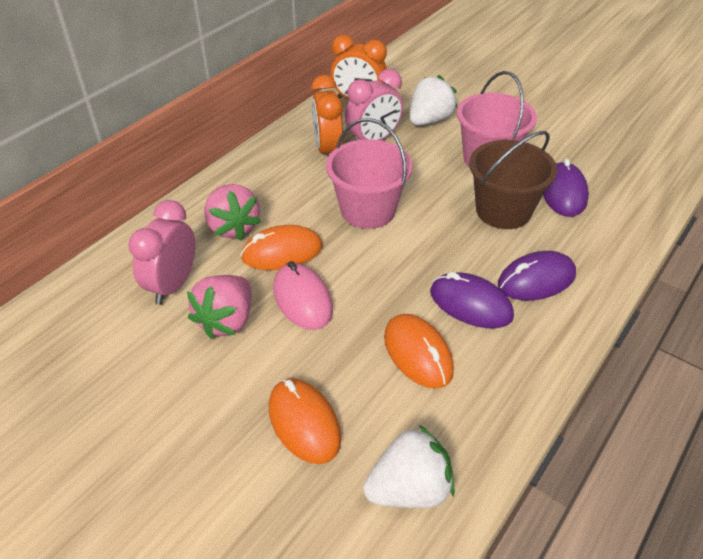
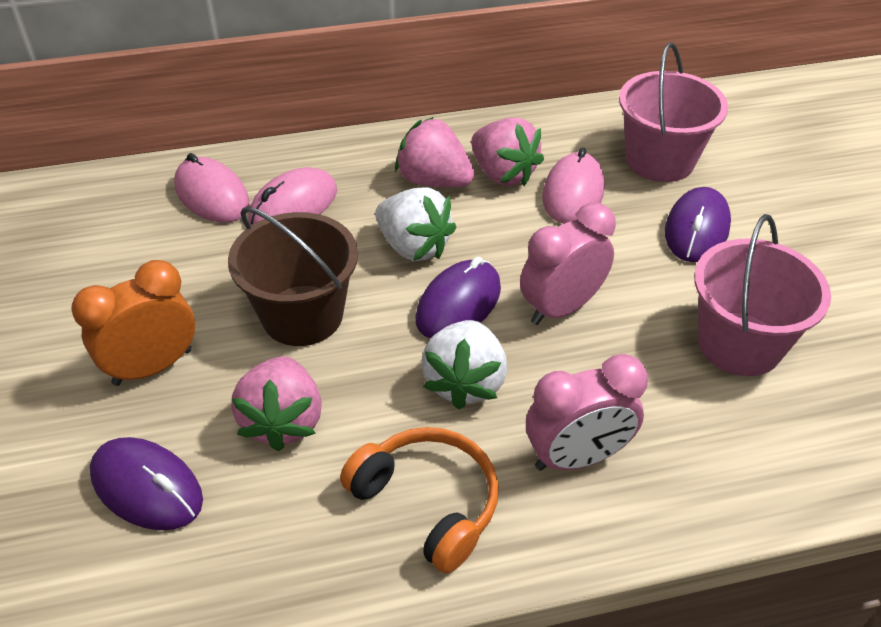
orange clock: [311,75,343,156] [330,35,387,99] = 2 -> [71,260,195,386] = 1
orange headphones: none = 0 -> [340,427,499,574] = 1
orange mouse: [240,225,322,270] [269,379,341,464] [384,314,454,388] = 3 -> none = 0
pink mouse: [273,261,333,330] = 1 -> [174,153,250,223] [248,167,337,225] [543,147,605,224] = 3
pink strawberry: [187,275,252,339] [204,184,261,240] = 2 -> [231,356,322,451] [395,117,474,187] [471,117,544,186] = 3

